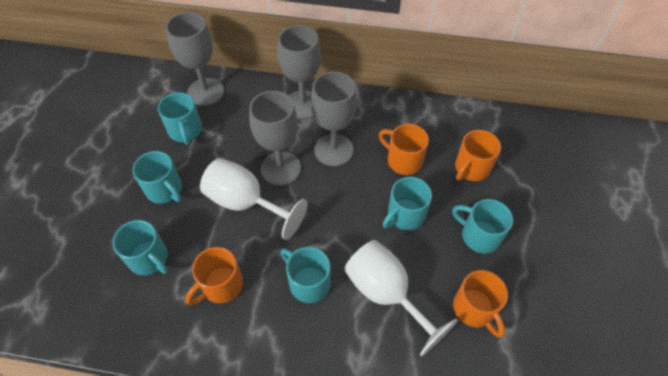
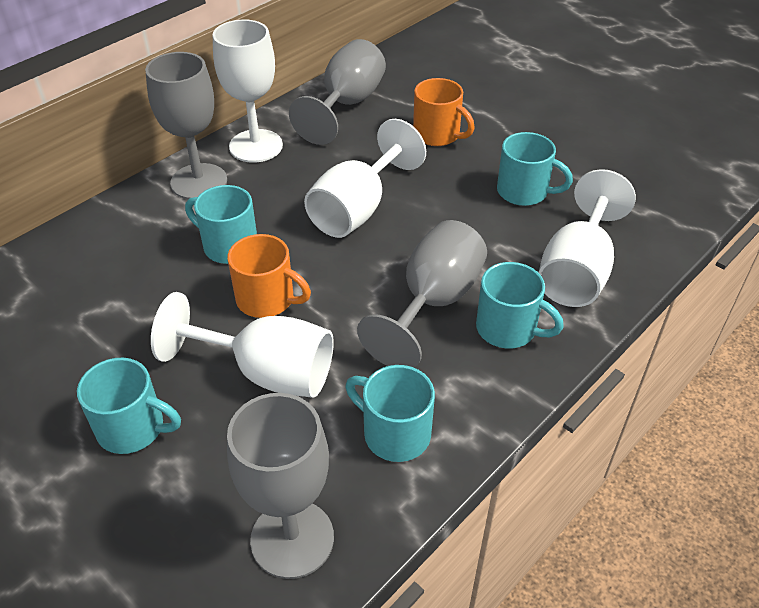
orange mug: [185,247,243,305] [379,124,429,175] [453,270,508,337] [455,130,501,181] = 4 -> [228,234,311,318] [413,78,475,146] = 2
turquoise mug: [113,220,168,275] [132,151,182,204] [158,92,202,145] [280,247,331,303] [383,177,432,230] [452,199,513,253] = 6 -> [77,358,181,454] [185,185,257,264] [346,365,435,462] [476,262,564,348] [497,132,573,206] = 5
white goblet: [200,158,308,240] [344,240,458,357] = 2 -> [151,292,334,398] [213,20,283,163] [304,119,426,238] [539,169,636,307] = 4

